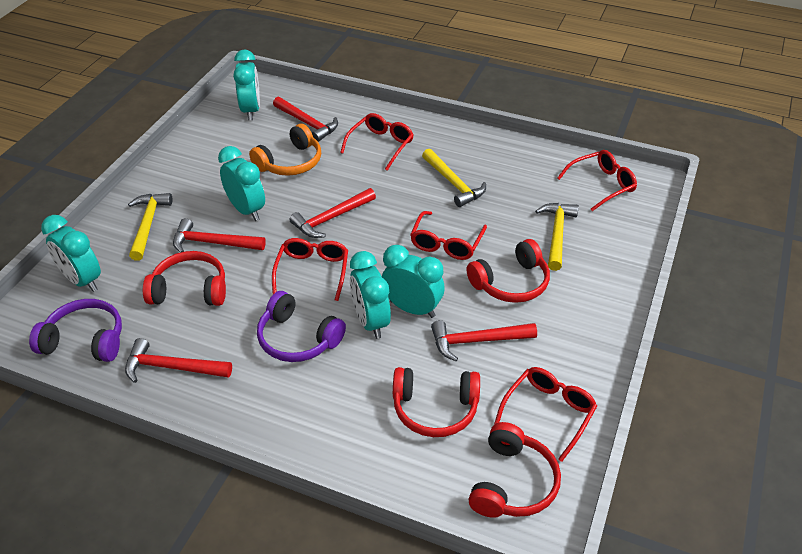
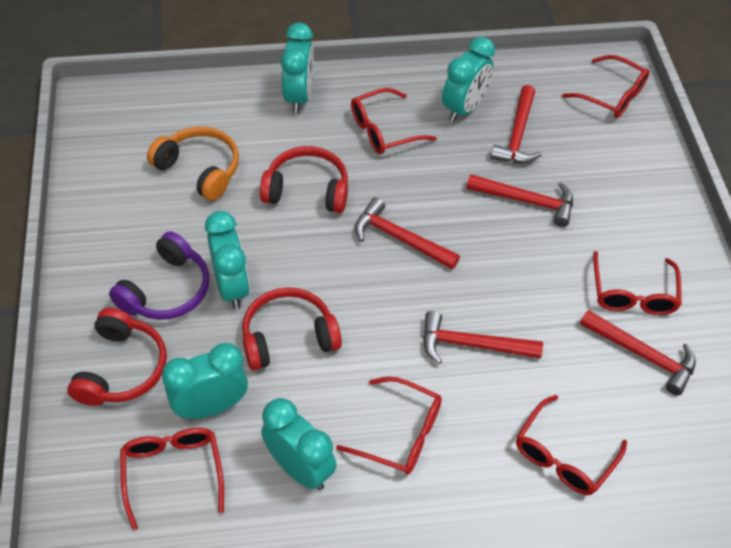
purple headphones: [29,299,122,362] [257,291,346,362] = 2 -> [109,231,209,320] = 1
red glasses: [272,238,348,301] [340,113,414,171] [410,211,487,260] [494,367,597,462] [557,150,637,211] = 5 -> [120,428,224,530] [336,377,442,474] [351,88,437,154] [516,395,627,495] [562,55,649,118] [593,251,682,315] = 6
red headphones: [143,251,226,306] [393,367,480,437] [466,239,550,303] [469,422,561,518] = 4 -> [67,308,167,406] [242,287,342,370] [260,146,348,213] = 3
yellow hammer: [128,193,172,261] [422,149,486,207] [535,203,579,271] = 3 -> none = 0

